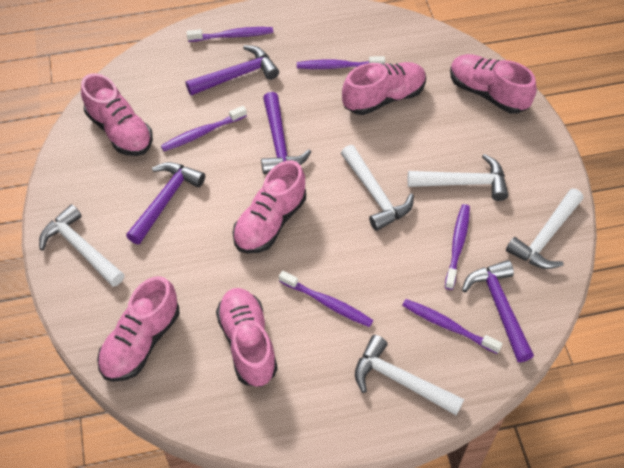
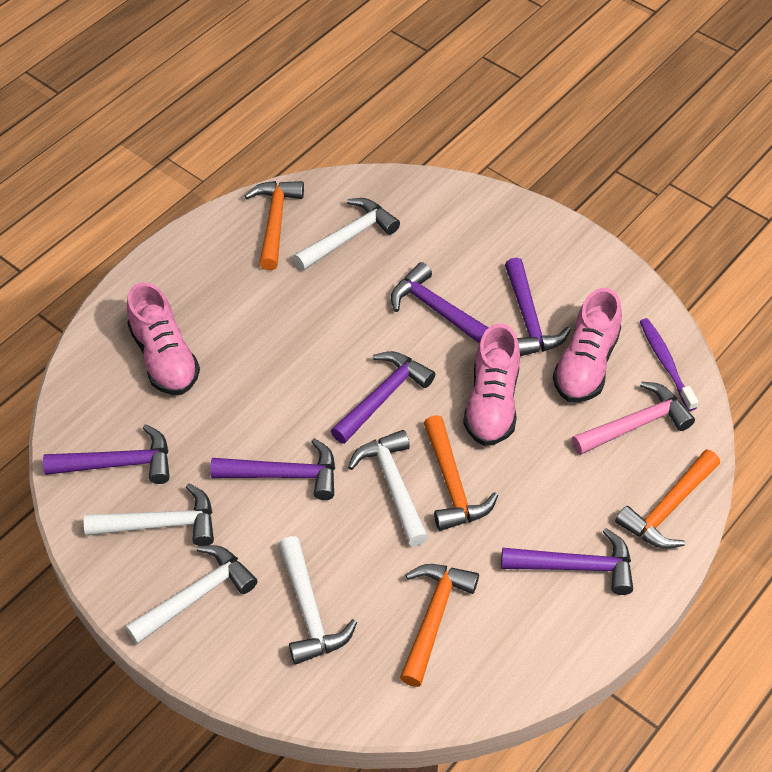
orange hammer: none = 0 -> [245,181,304,270] [400,564,479,687] [424,415,498,531] [615,449,720,549] = 4
pink hammer: none = 0 -> [572,381,695,455] = 1
pink shoe: [81,73,153,156] [97,276,180,382] [216,288,278,387] [233,160,306,254] [342,62,426,115] [450,54,537,114] = 6 -> [127,282,200,395] [463,323,520,446] [553,288,622,402] = 3
purple hammer: [126,162,205,244] [186,45,279,96] [261,92,311,174] [462,260,534,362] = 4 -> [43,424,170,484] [210,438,335,500] [331,351,435,444] [391,262,489,343] [501,528,633,595] [505,258,571,356] = 6
purple toothbrush: [161,106,247,151] [187,27,273,42] [279,271,373,327] [297,56,385,69] [402,299,503,354] [445,204,470,290] = 6 -> [640,318,698,411] = 1

